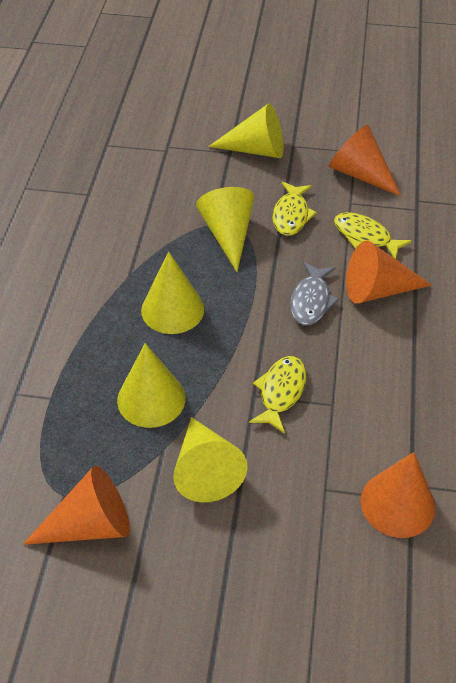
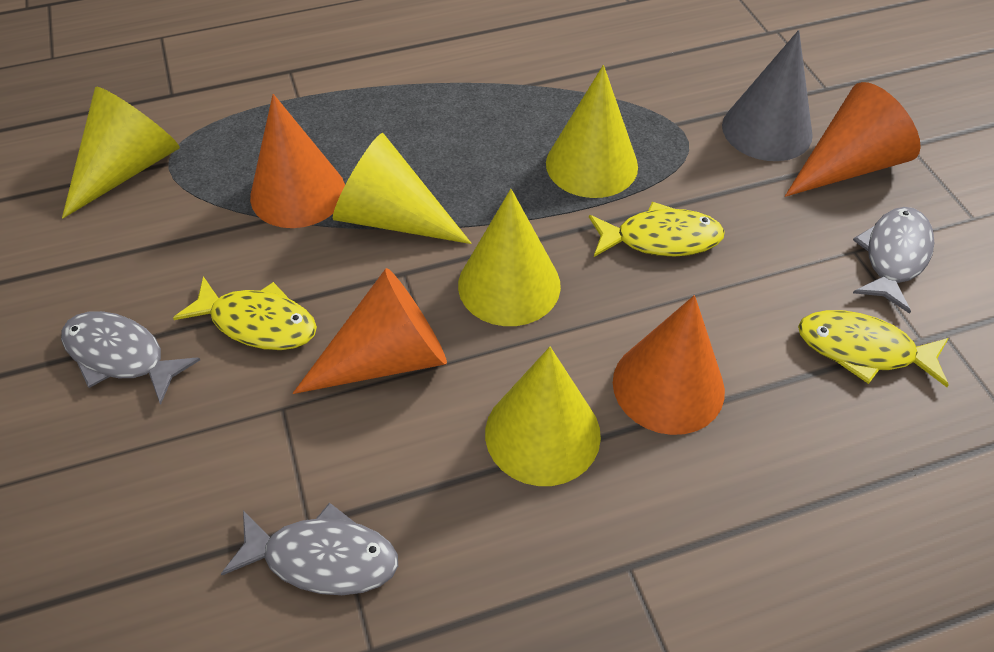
grey cone: none = 0 -> [722,30,813,161] = 1
grey fish: [290,262,339,325] = 1 -> [61,311,200,405] [221,502,398,595] [853,207,934,314] = 3

